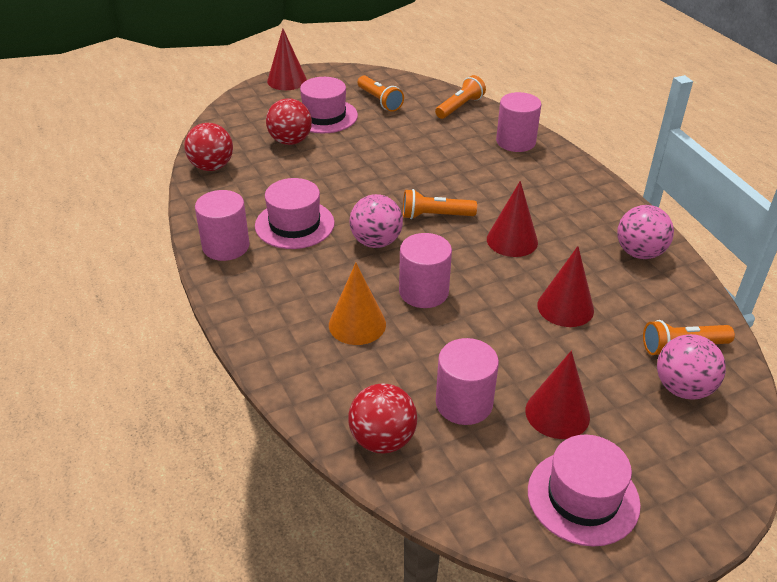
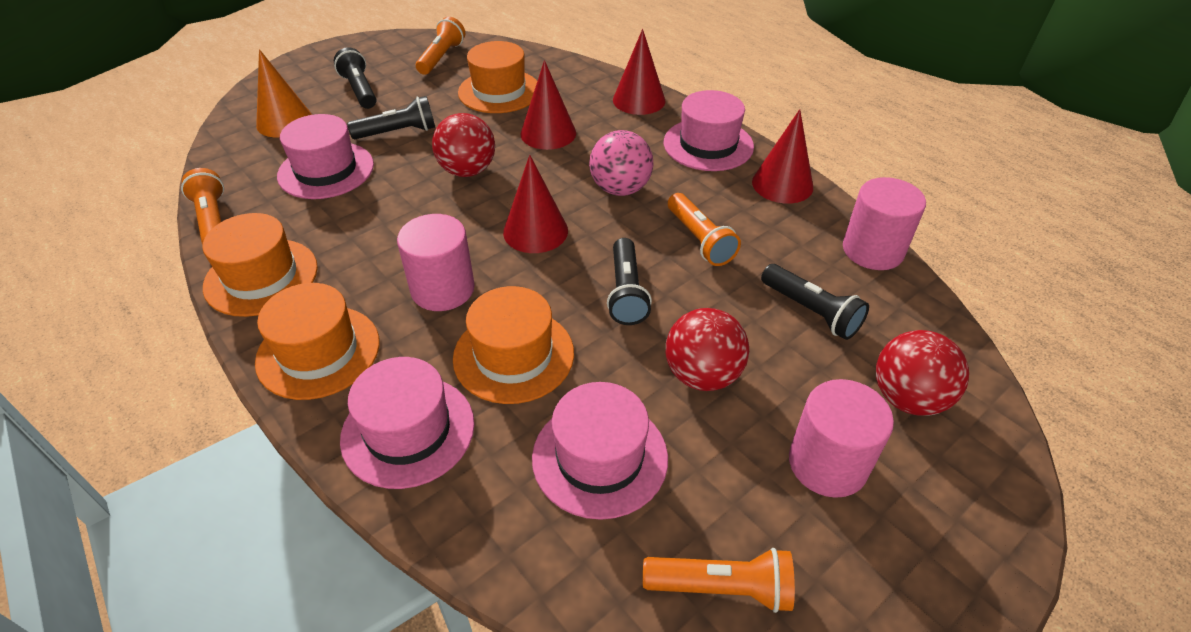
black flashlight: none = 0 -> [334,47,377,109] [347,96,435,139] [607,238,652,325] [761,264,869,340] = 4
orange hat: none = 0 -> [202,213,318,317] [255,283,380,400] [453,286,574,404] [458,41,537,113] = 4
pink ball: [349,194,403,248] [617,205,674,259] [657,334,726,399] = 3 -> [589,130,653,196] = 1
pink cylinder: [195,190,250,261] [399,233,452,308] [436,338,499,425] [496,92,541,152] = 4 -> [397,214,475,311] [789,379,894,498] [843,177,926,270] = 3
pink hat: [255,178,335,249] [300,77,358,133] [528,435,641,547] = 3 -> [277,114,374,199] [340,357,474,489] [532,382,668,520] [664,90,754,171] = 4

